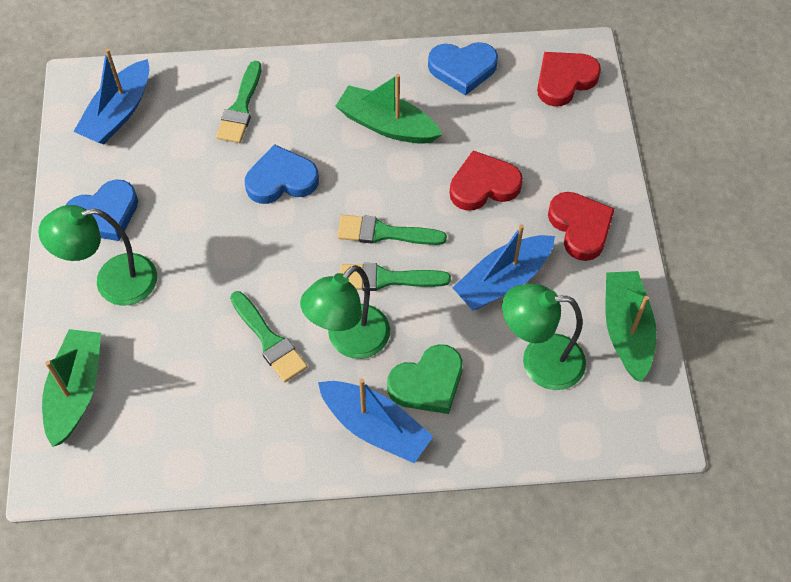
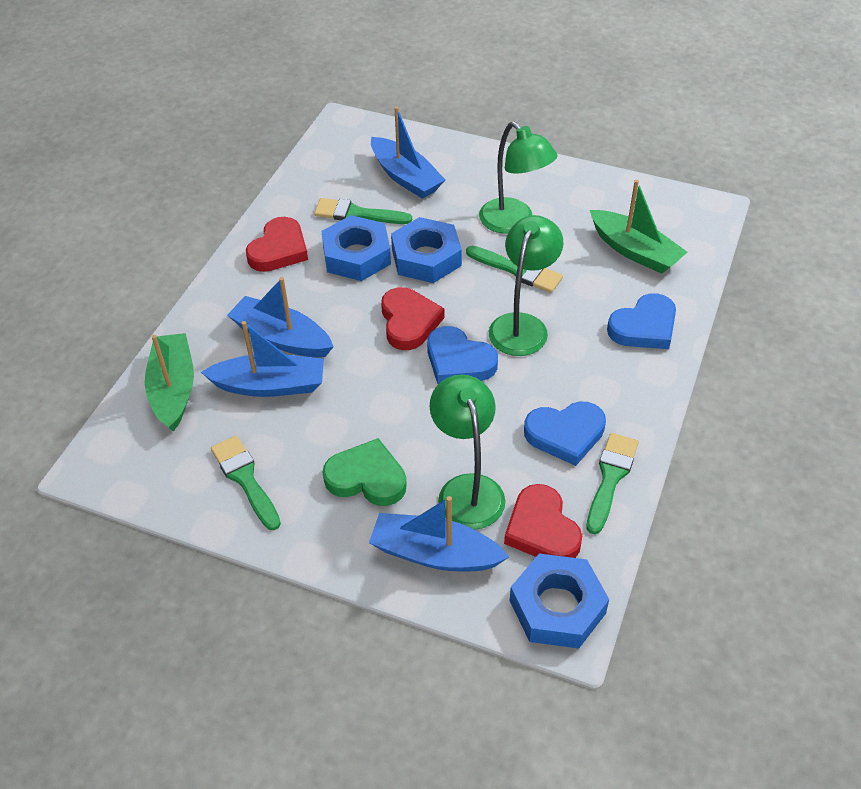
blue boat: [73,48,149,144] [318,378,433,463] [452,224,555,310] = 3 -> [201,321,324,397] [227,277,334,357] [369,496,509,571] [371,107,445,199] = 4
blue nut: none = 0 -> [321,215,391,281] [391,217,462,283] [510,554,609,649] = 3
green boat: [42,329,101,447] [335,74,442,144] [606,271,657,382] = 3 -> [145,333,194,432] [590,180,687,274] = 2

